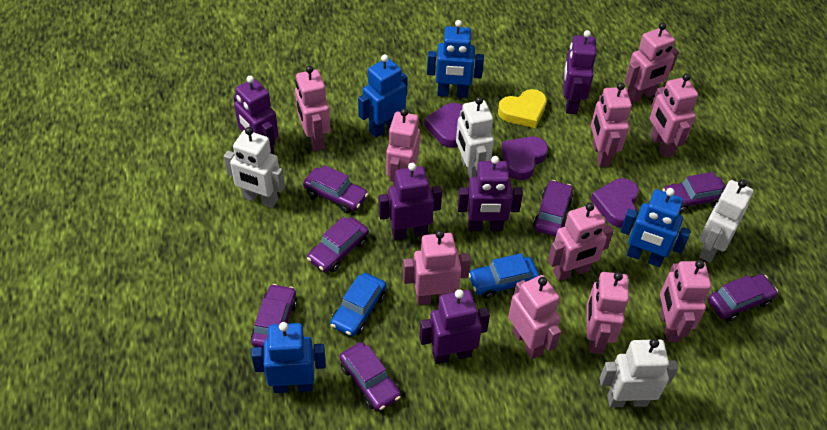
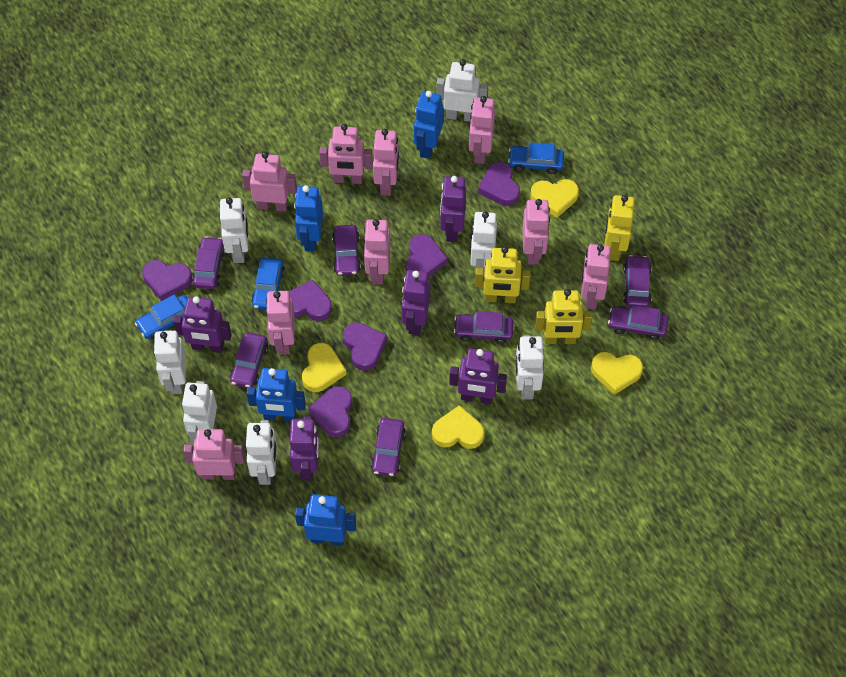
blue car: [330,273,386,337] [469,253,539,299] = 2 -> [135,294,187,340] [251,258,285,310] [508,142,564,174] = 3
pink robot: [295,66,330,151] [386,108,420,186] [403,230,471,305] [508,275,561,359] [548,203,613,281] [587,272,629,354] [591,83,632,167] [625,23,679,103] [650,73,698,158] [660,260,711,342] = 10 -> [183,429,245,480] [242,152,297,212] [266,291,295,355] [319,124,373,184] [364,219,390,284] [373,129,399,196] [469,96,495,164] [523,199,550,265] [581,244,611,309] = 9
purple heart: [424,103,463,148] [501,137,548,180] [591,178,639,228] = 3 -> [142,260,192,301] [289,280,332,321] [309,386,352,437] [343,323,387,371] [406,234,448,277] [478,162,520,206] = 6
white robot: [224,127,285,208] [456,97,494,179] [599,338,678,407] [699,179,754,263] = 4 -> [153,330,186,394] [182,381,217,443] [220,197,248,263] [246,420,277,485] [436,59,488,122] [470,211,497,277] [516,335,544,400] = 7
yellow heart: [498,89,547,128] = 1 -> [302,343,346,392] [432,405,484,449] [530,179,579,218] [591,352,643,395] = 4
yellow robot: none = 0 -> [475,246,530,303] [535,289,592,344] [605,195,635,261] = 3

